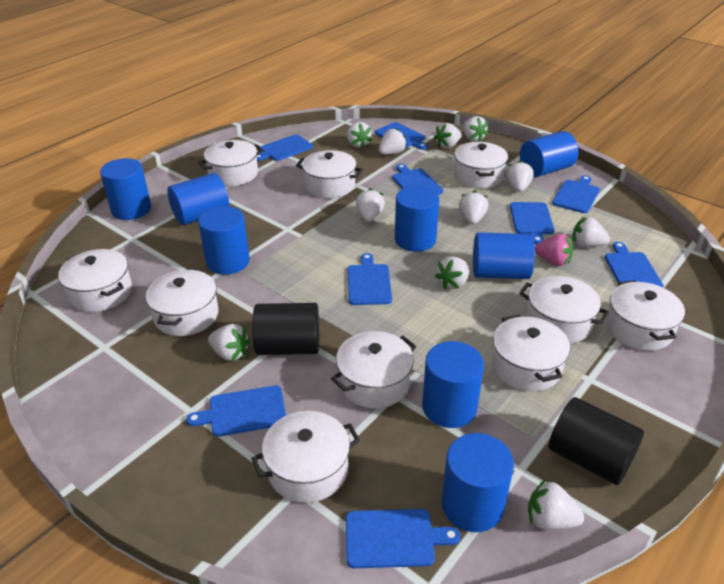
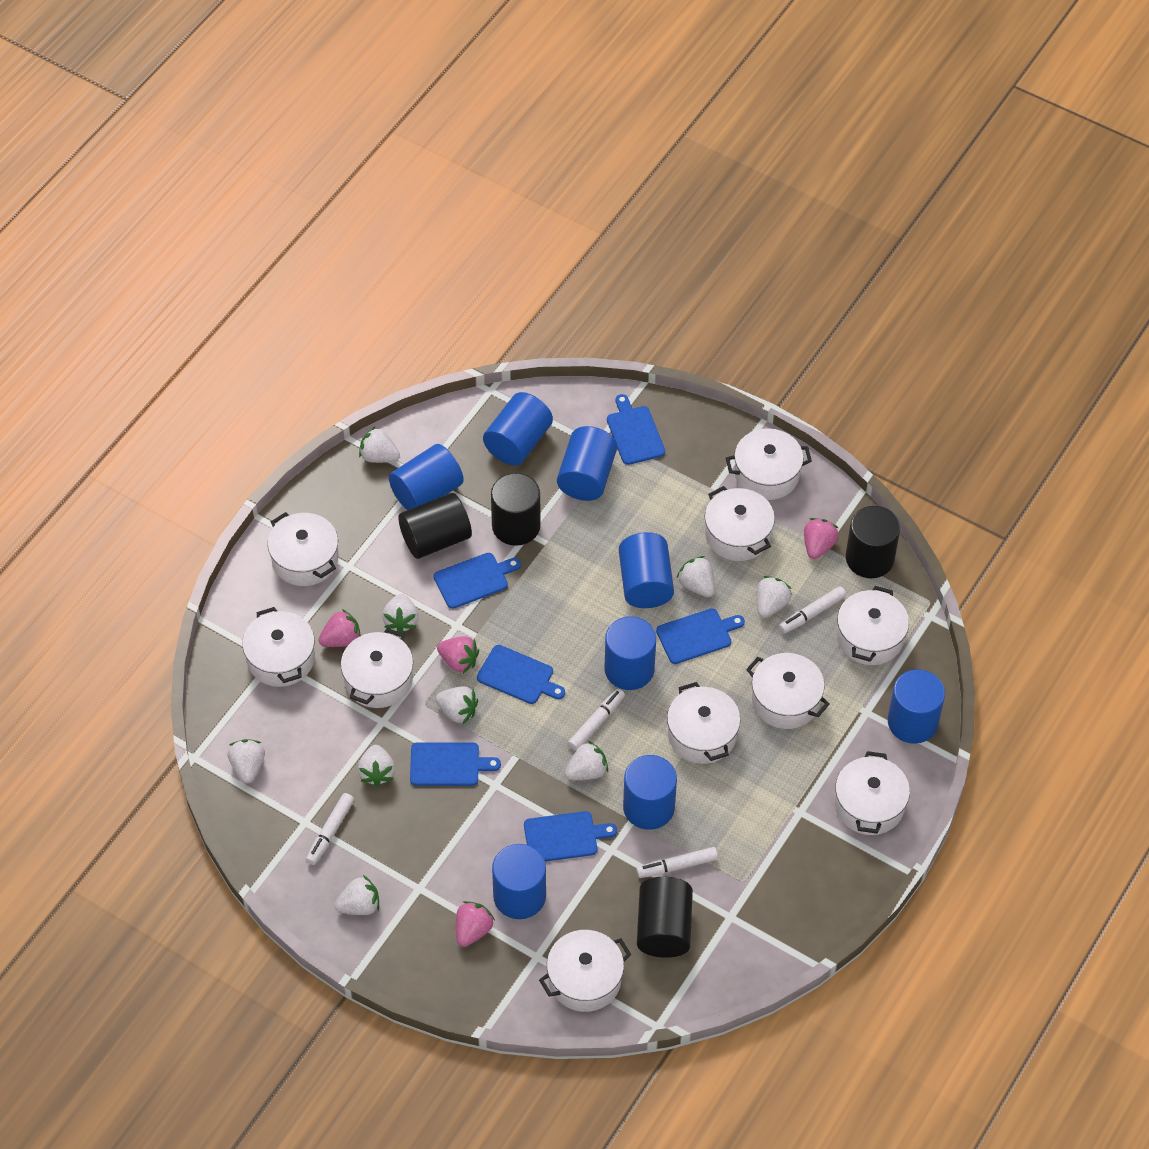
black cylinder: [252,303,319,355] [549,397,644,485] = 2 -> [398,493,472,559] [491,473,541,546] [637,877,693,958] [846,506,900,578] = 4
blue cutting board: [186,385,286,437] [256,134,313,161] [346,509,461,568] [347,253,392,305] [375,122,428,150] [392,164,443,195] [510,202,554,245] [552,175,600,213] [605,242,664,287] = 9 -> [410,742,501,786] [433,553,521,609] [477,645,565,704] [524,811,617,862] [607,394,665,465] [656,609,745,664] = 6
pink strawberry: [535,234,573,266] = 1 -> [318,609,361,647] [437,636,479,674] [456,901,495,947] [804,518,839,559] = 4
white marker: none = 0 -> [306,793,354,865] [568,689,625,751] [636,847,718,878] [779,586,846,634] = 4
white strawberry: [208,324,251,361] [347,122,372,148] [356,188,385,222] [379,128,407,155] [434,123,461,149] [435,256,470,289] [459,191,488,224] [463,116,488,142] [506,160,534,192] [528,479,584,530] [572,217,610,247] = 11 -> [227,739,265,783] [335,875,379,915] [358,745,395,787] [359,427,400,463] [382,594,418,633] [435,686,478,724] [565,741,608,780] [677,556,715,597] [756,576,792,618] = 9

